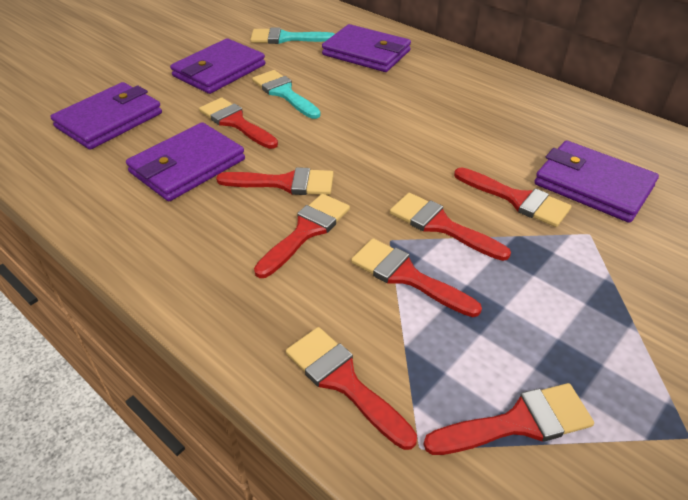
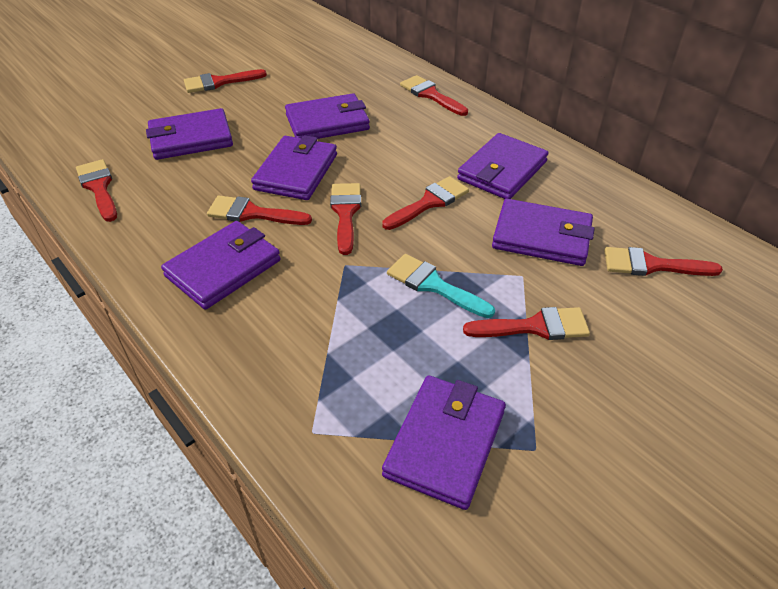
purple wallet: [50,82,162,150] [126,122,245,201] [170,38,265,94] [322,24,411,72] [534,140,659,223] = 5 -> [146,108,233,160] [161,221,281,310] [251,135,337,200] [285,93,370,139] [382,375,506,510] [457,133,549,199] [492,199,595,266] = 7
turquoise brush: [250,27,334,44] [252,70,321,119] = 2 -> [387,254,495,318] = 1

